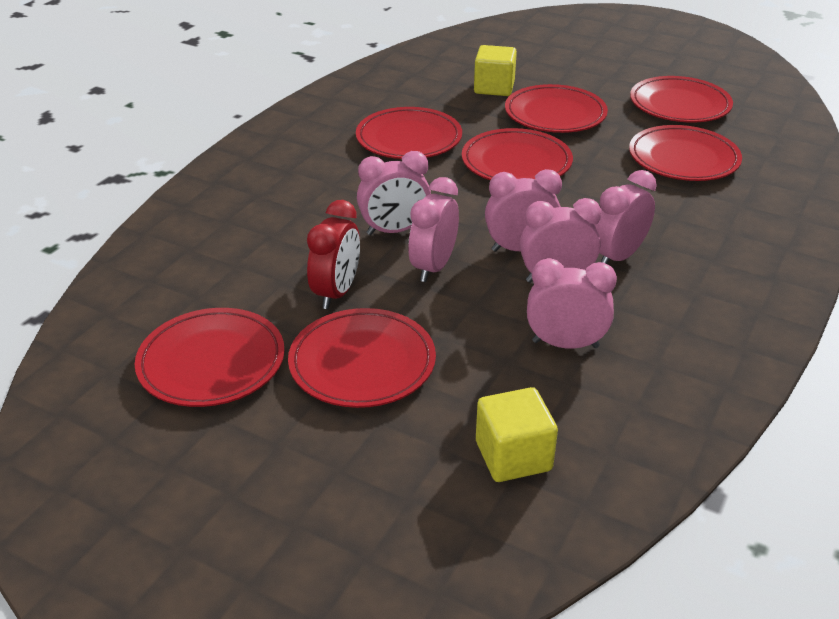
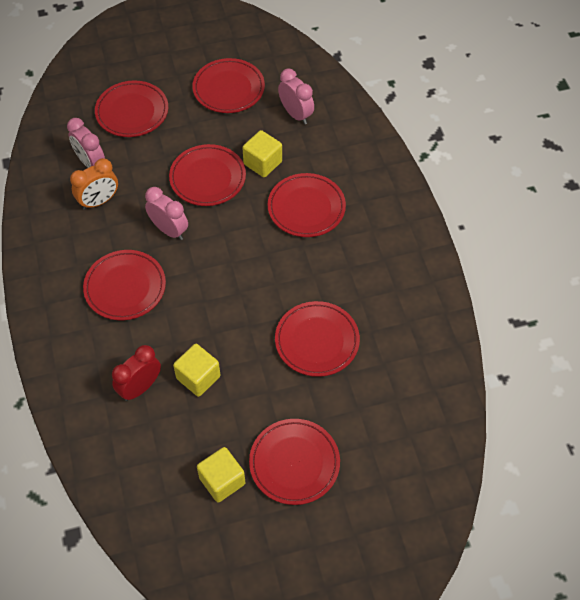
orange clock: none = 0 -> [70,158,118,210] = 1
pink clock: [357,151,431,235] [408,177,459,282] [485,169,562,252] [520,198,602,283] [527,258,617,349] [594,170,657,264] = 6 -> [67,118,105,168] [145,187,188,240] [278,69,314,124] = 3
yellow cube: [474,45,517,96] [476,387,558,482] = 2 -> [173,344,221,397] [197,447,245,503] [242,130,282,177] = 3

